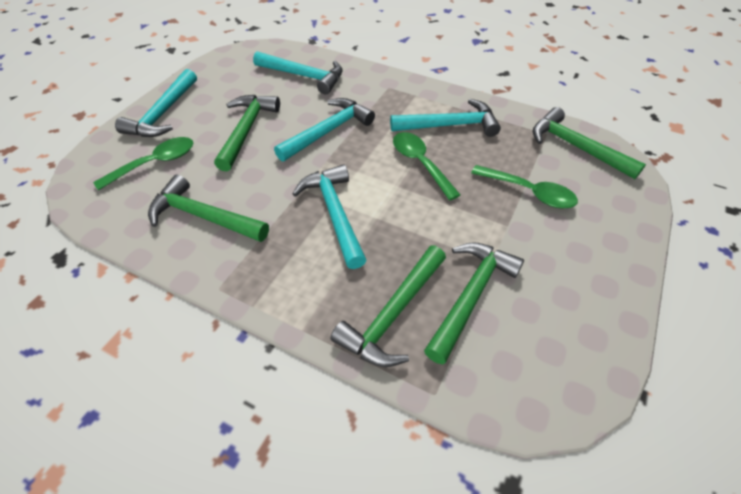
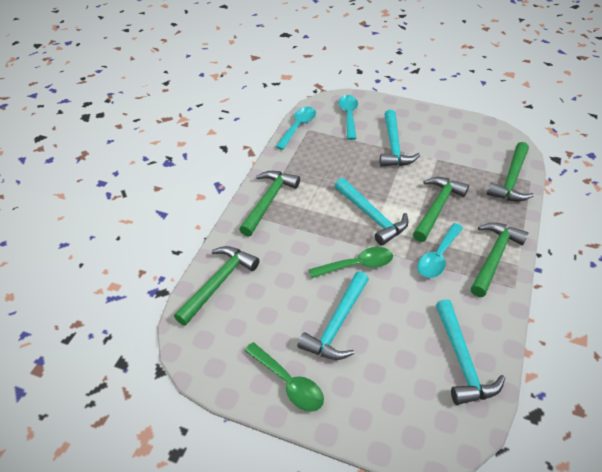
green spoon: [93,137,193,190] [393,132,460,200] [471,165,578,209] = 3 -> [244,342,324,412] [308,247,393,278] = 2
turquoise hammer: [115,69,197,137] [253,51,343,95] [274,98,375,162] [293,164,366,269] [390,99,501,137] = 5 -> [298,271,369,360] [335,178,408,245] [380,110,420,166] [436,299,505,405] = 4
turquoise spoon: none = 0 -> [275,107,316,150] [338,95,358,140] [417,223,463,278] = 3

